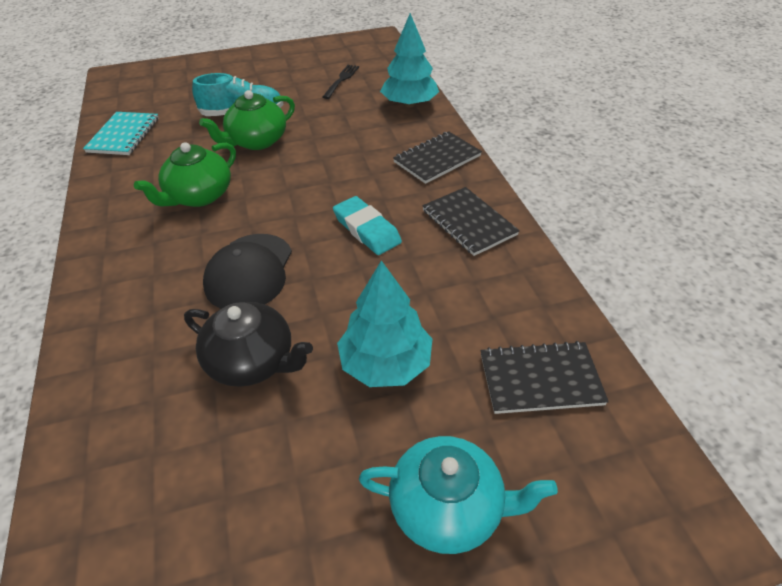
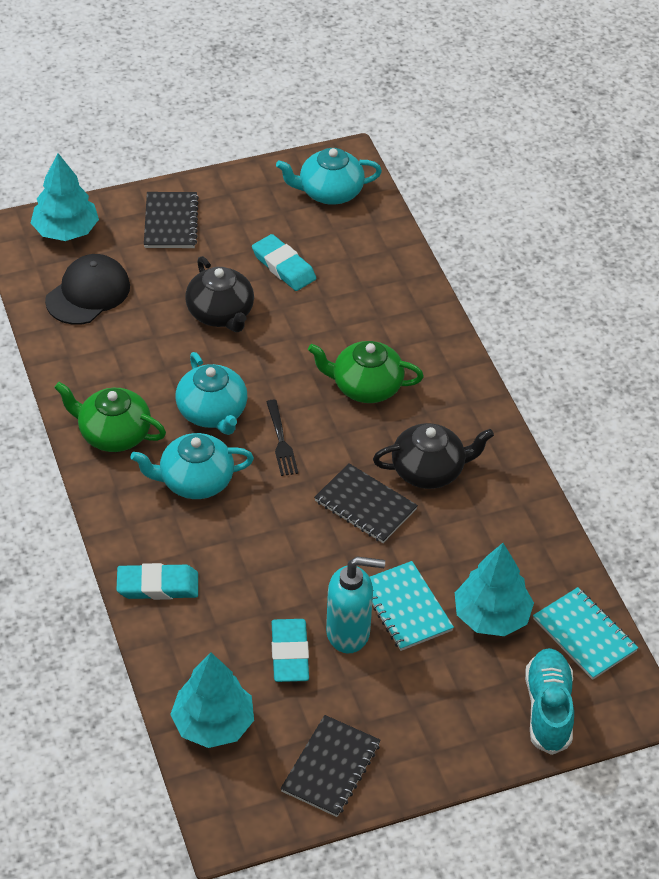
black teapot: [184,302,313,387] = 1 -> [185,256,254,332] [373,423,494,489] = 2
turquoise eraser: [333,196,402,255] = 1 -> [117,563,198,600] [252,234,316,291] [272,619,309,682] = 3
turquoise notebook: [83,112,158,155] = 1 -> [370,561,454,651] [533,587,638,680] = 2
turquoise soap dispenser: none = 0 -> [326,557,385,653] = 1
turquoise teapot: [359,436,558,554] = 1 -> [131,433,254,499] [176,352,247,435] [276,148,382,205] = 3
turquoise tree: [337,260,432,387] [380,13,439,107] = 2 -> [31,153,99,241] [170,652,254,748] [455,543,534,636] = 3

